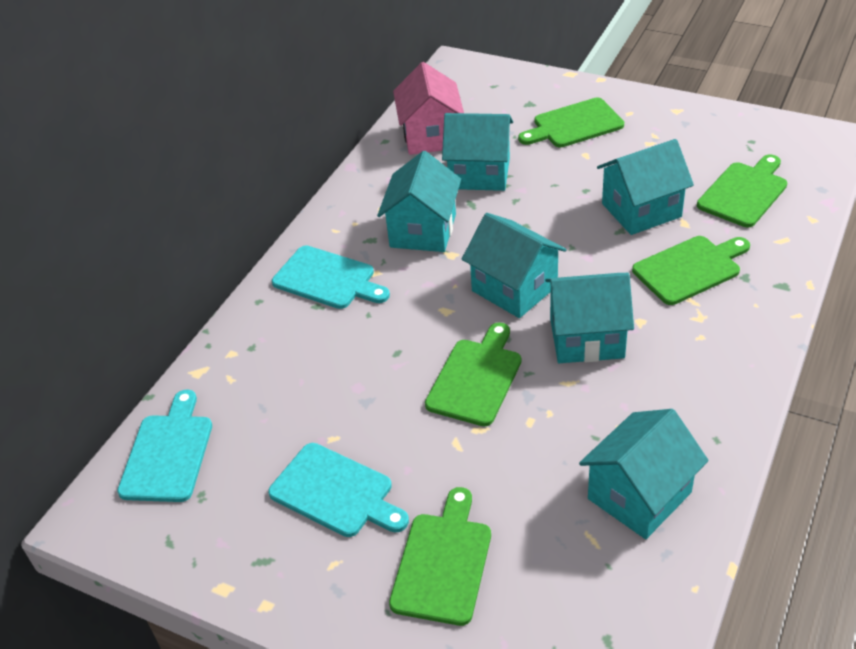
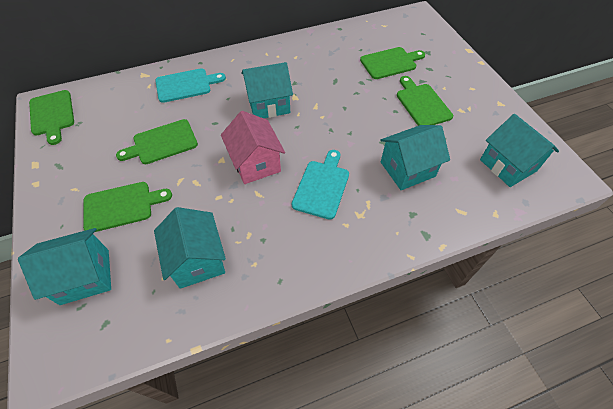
turquoise cutting board: [117,389,212,502] [268,443,409,537] [272,246,390,309] = 3 -> [155,68,226,103] [292,150,349,220] = 2
turquoise house: [377,151,461,252] [442,113,513,191] [462,213,566,318] [545,273,634,363] [579,409,709,539] [597,139,694,235] = 6 -> [18,228,111,305] [154,207,226,289] [241,62,293,118] [380,125,450,190] [480,114,559,187] = 5

